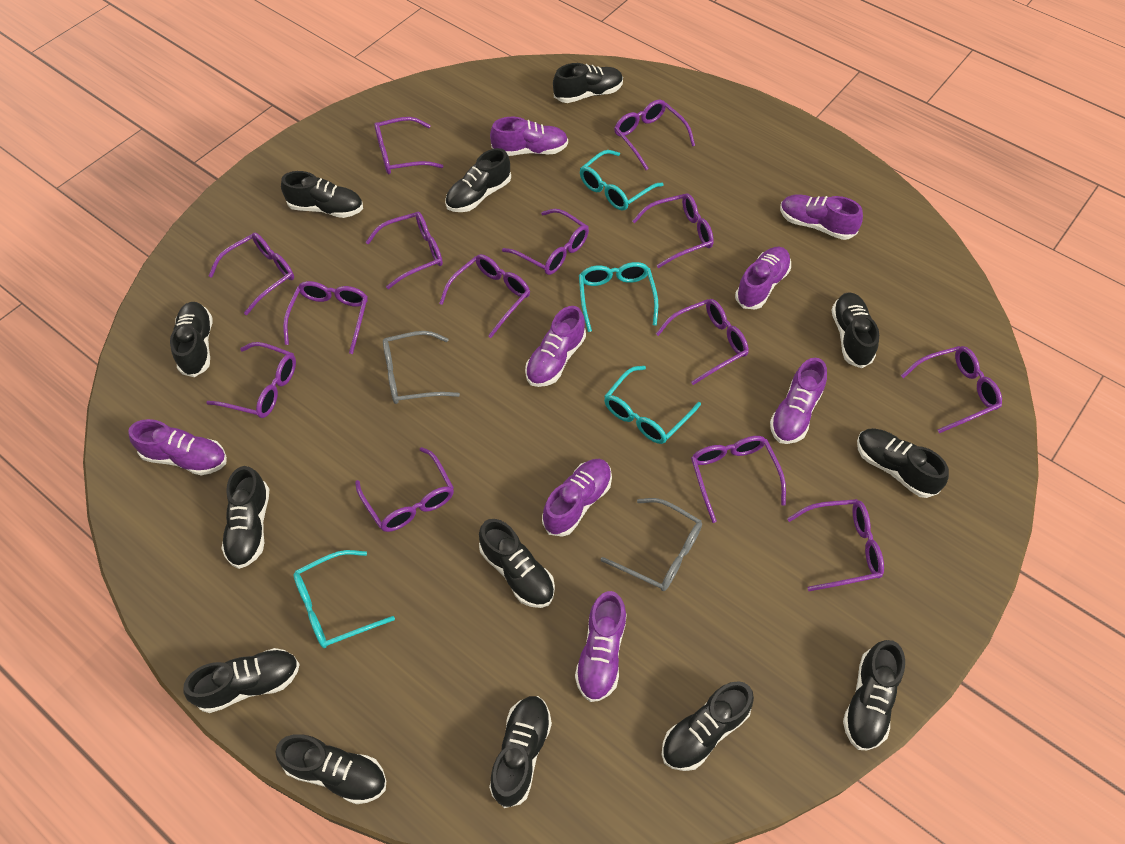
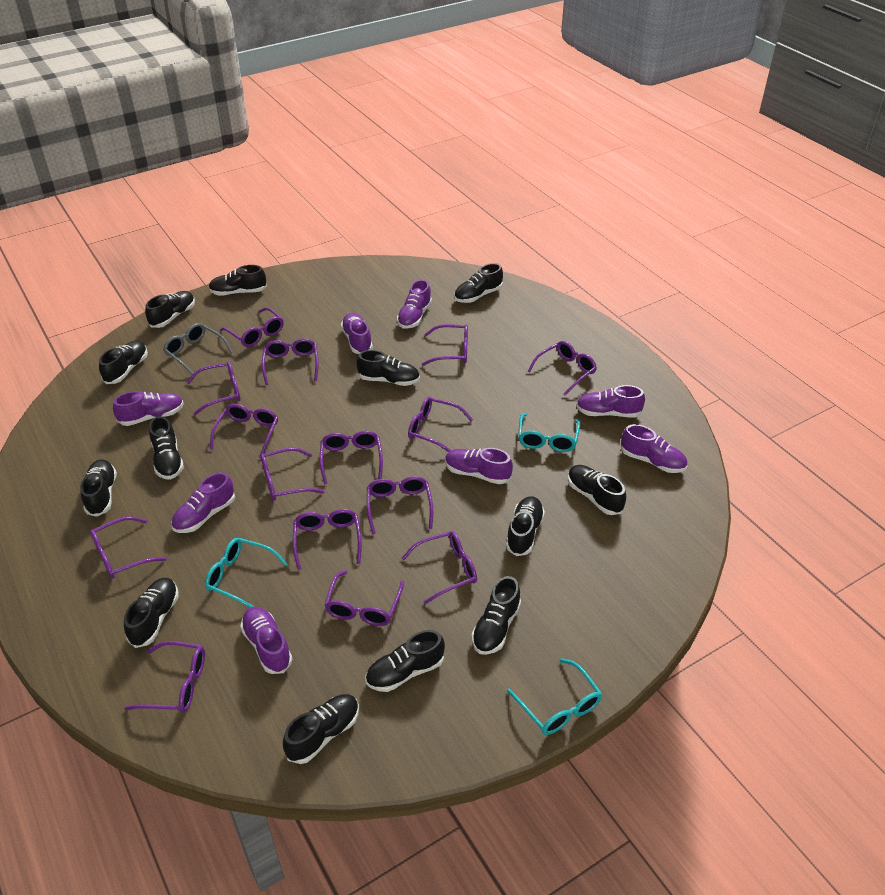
grey glasses: [383,331,460,404] [601,498,702,591] = 2 -> [163,323,233,375] = 1
purple glasses: [206,342,296,418] [209,233,294,315] [283,281,368,354] [355,447,454,532] [366,212,443,289] [374,117,443,174] [439,254,530,338] [502,209,589,275] [614,100,695,170] [632,193,714,268] [656,299,749,385] [691,436,786,523] [787,499,884,591] [901,346,1002,433] = 14 -> [90,516,167,579] [124,641,205,712] [186,361,240,415] [210,404,278,458] [221,307,284,347] [261,447,324,501] [262,338,319,385] [293,509,362,570] [320,431,383,485] [325,570,404,626] [367,476,433,534] [402,531,477,604] [408,397,473,452] [422,324,468,366] [528,341,597,396] = 15
turquoise glasses: [293,550,395,648] [579,262,658,332] [580,150,664,210] [604,366,701,444] = 4 -> [205,538,288,608] [507,658,602,735] [518,413,580,452] = 3

